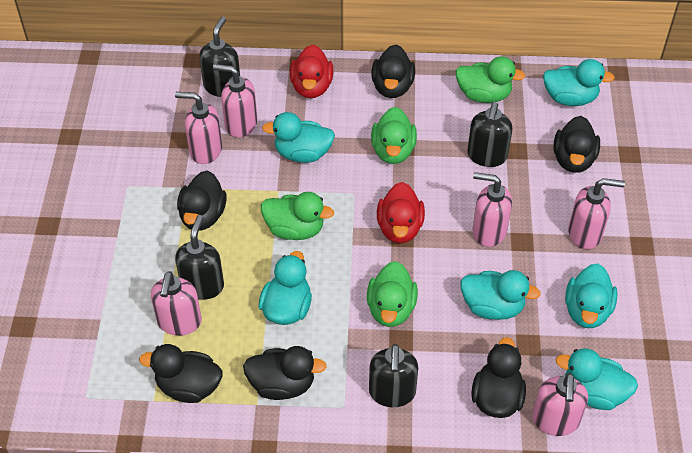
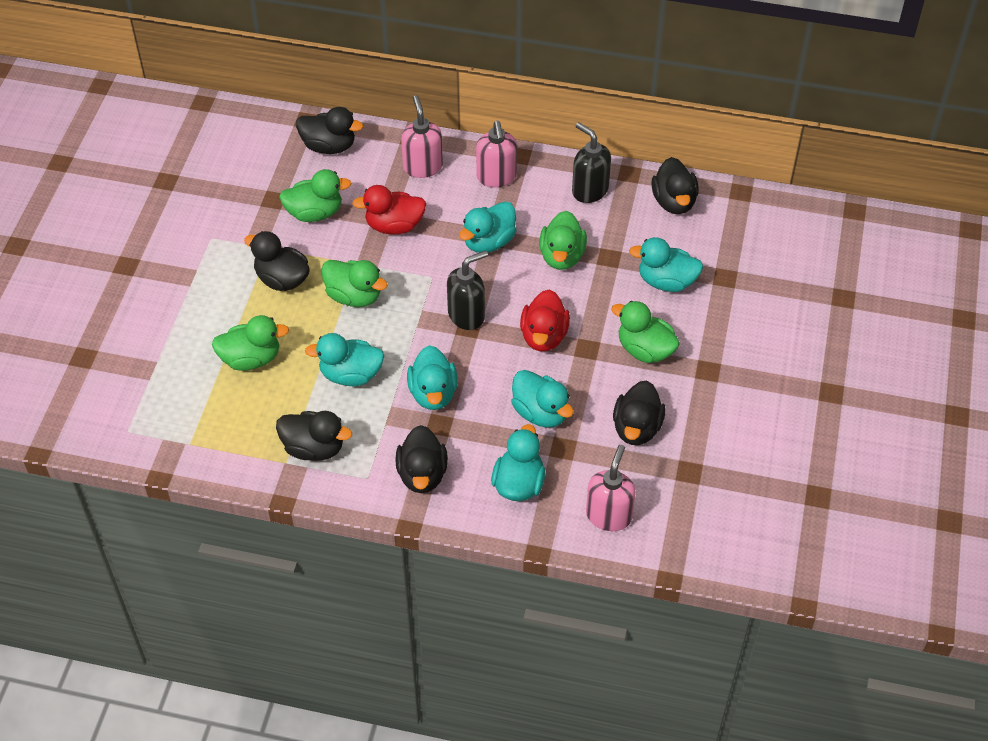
black soap dispenser: [175,215,224,300] [199,17,240,97] [369,344,418,407] [467,102,512,167] = 4 -> [447,251,488,330] [572,122,611,203] = 2
green duck: [261,192,334,240] [367,261,418,327] [371,107,417,164] [456,57,525,103] = 4 -> [212,315,289,371] [279,169,351,222] [321,260,388,307] [539,211,587,270] [611,301,680,363] = 5
pink soap dispenser: [151,271,202,336] [175,92,222,164] [213,64,257,138] [473,172,512,247] [532,373,588,436] [568,178,625,249] = 6 -> [401,95,443,178] [476,121,517,187] [586,445,636,531] = 3

